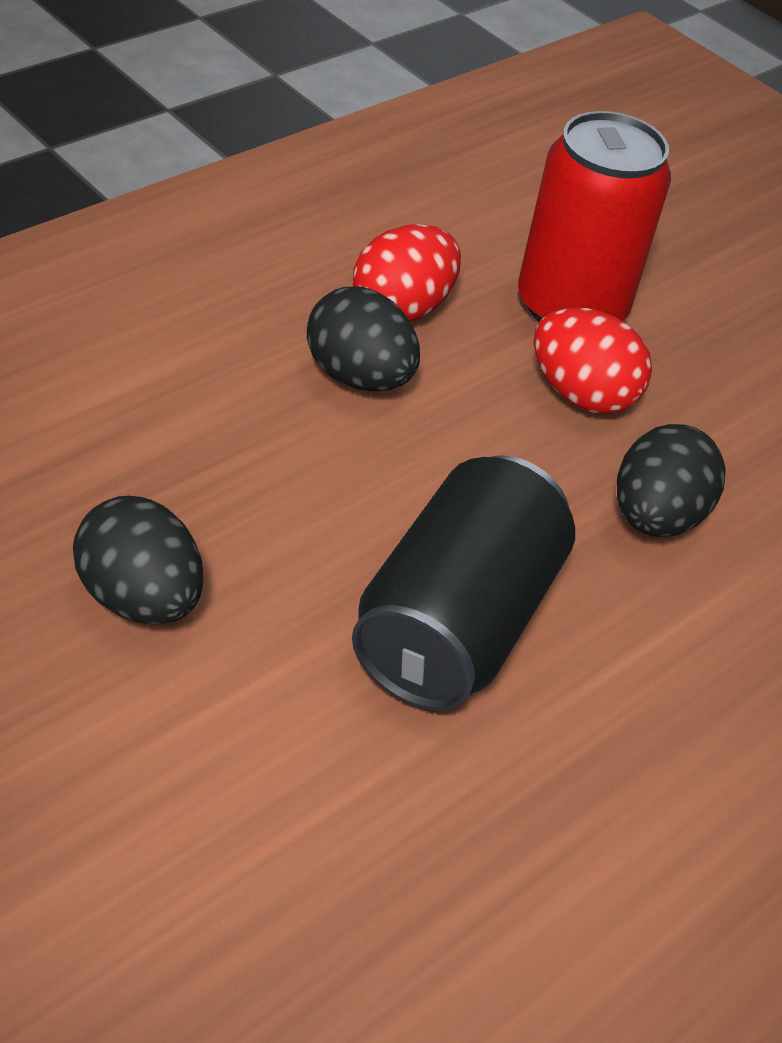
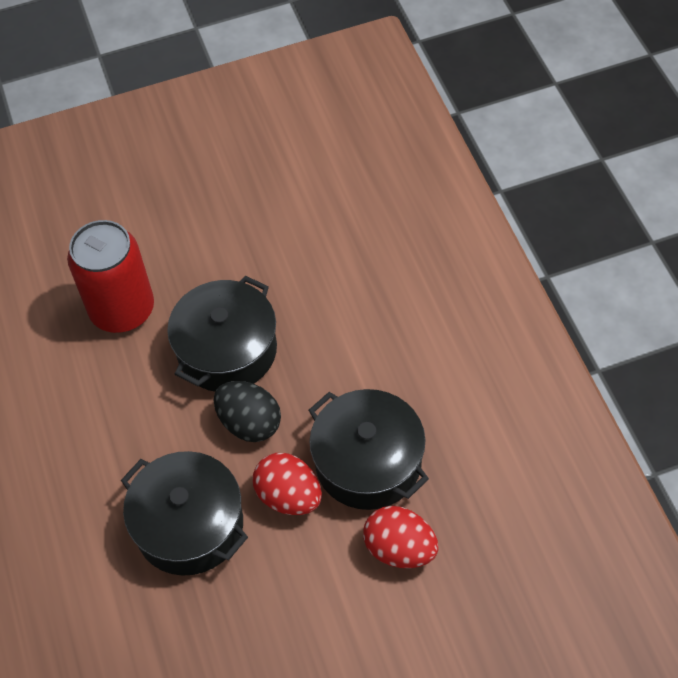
black can: [352,455,575,711] = 1 -> none = 0
black egg: [73,496,204,625] [307,286,420,391] [617,424,726,537] = 3 -> [214,381,281,442] = 1
black pot: none = 0 -> [121,451,248,575] [167,276,277,392] [309,389,429,510] = 3

